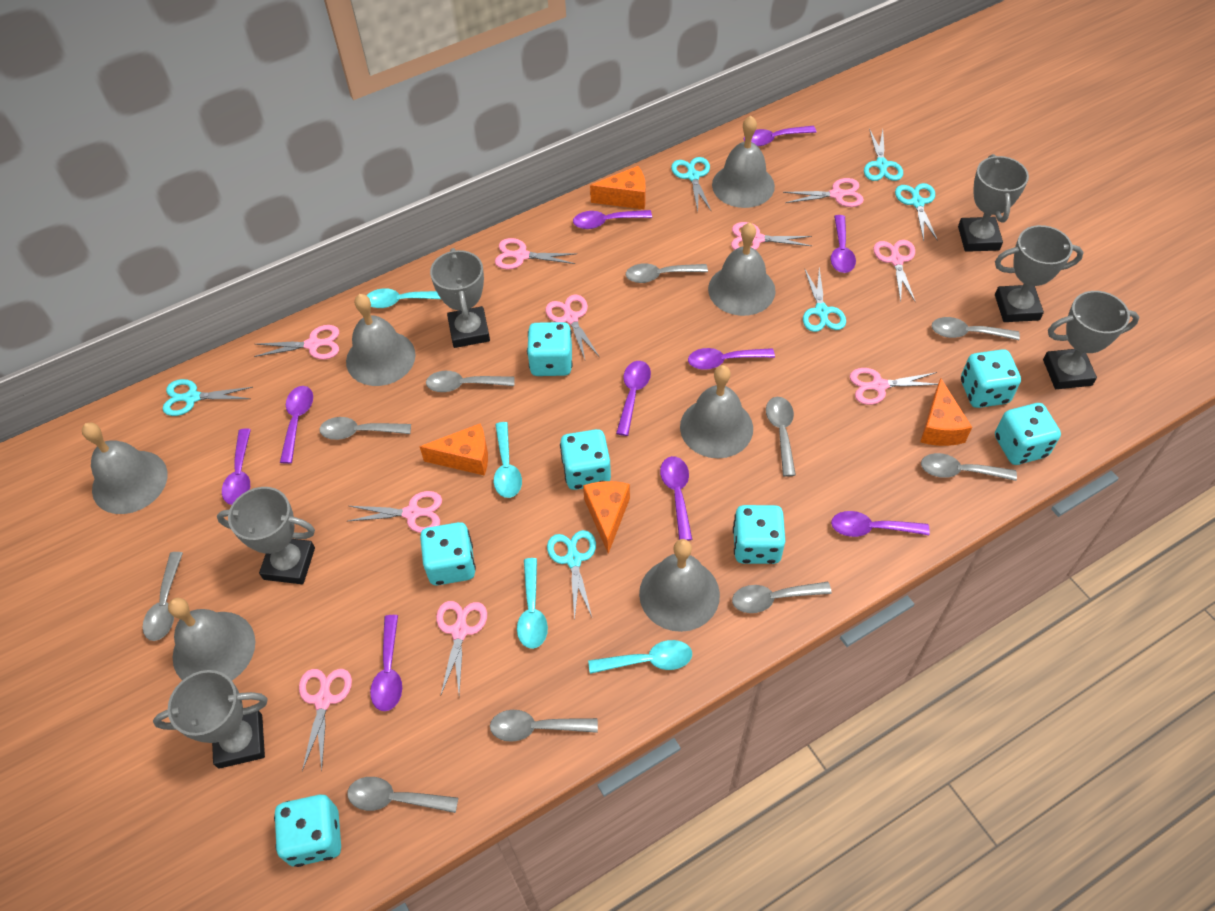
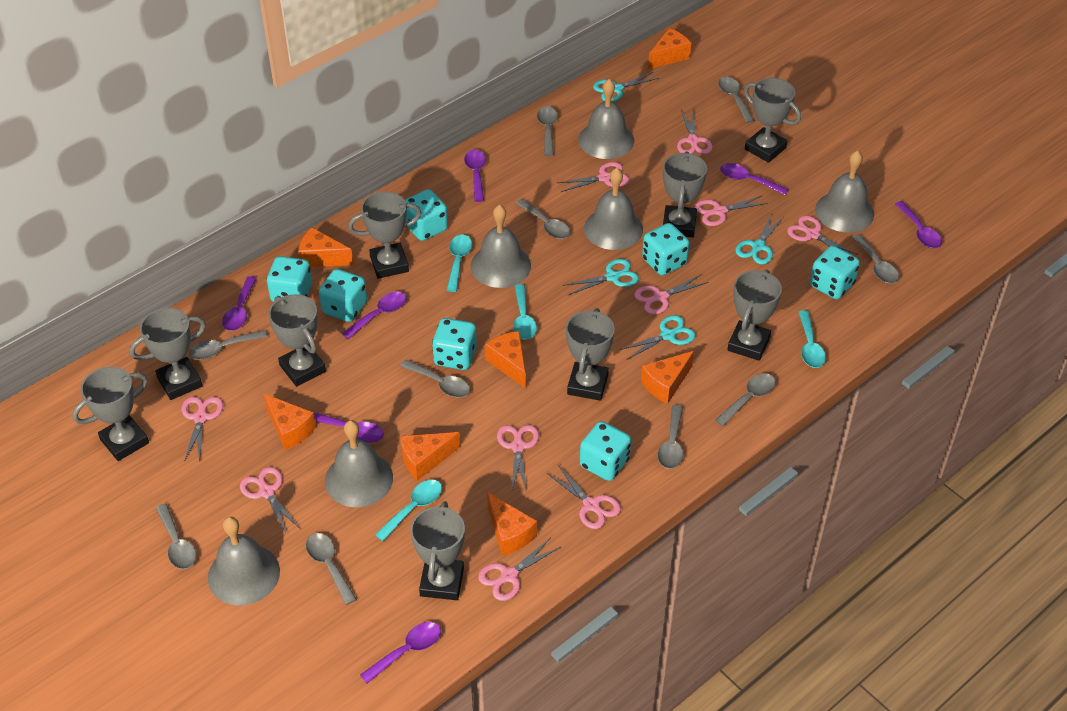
grey bell: [82,423,168,514] [168,598,255,681] [346,294,416,386] [639,539,720,632] [680,365,753,458] [708,223,776,316] [712,116,775,208] = 7 -> [208,517,280,606] [325,420,393,507] [471,205,531,288] [578,79,634,159] [584,168,643,250] [815,150,874,232] = 6
grey trophy: [153,670,268,769] [217,487,315,584] [430,248,490,348] [958,154,1029,252] [995,225,1084,322] [1043,291,1140,389] = 6 -> [73,367,149,461] [130,308,206,400] [268,294,326,387] [348,191,422,279] [410,501,465,600] [566,308,615,401] [663,151,707,238] [727,270,782,361] [744,78,801,163] = 9
orange cheese: [420,423,488,476] [583,481,630,554] [590,166,645,210] [920,378,972,446] = 4 -> [264,394,316,450] [298,228,353,267] [401,432,460,481] [485,331,526,388] [487,492,537,556] [641,351,694,404] [648,28,691,69] = 7
purple spoon: [222,428,251,505] [280,386,313,464] [370,615,402,711] [573,210,652,229] [616,361,651,436] [660,456,692,541] [688,348,775,370] [744,126,816,146] [831,215,856,273] [831,511,930,537] = 10 -> [222,276,257,331] [314,413,384,443] [342,292,406,339] [360,622,441,684] [464,150,486,202] [720,163,788,195] [895,201,942,248] = 7
turquoise scissors: [163,379,253,416] [547,530,596,620] [671,157,712,212] [803,268,846,332] [864,129,903,181] [895,183,938,241] = 6 -> [562,259,639,295] [593,72,659,102] [619,315,696,360] [735,214,783,264] = 4

